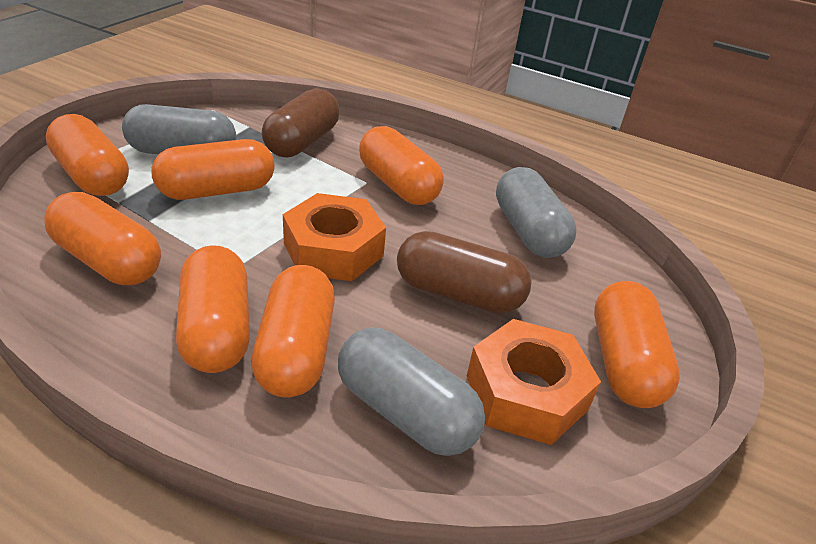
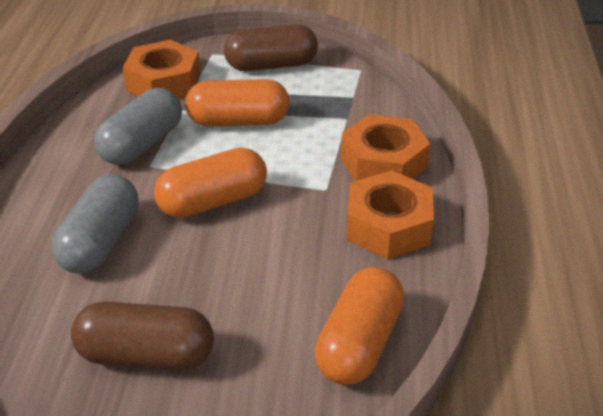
grey capsule: [122,104,236,154] [338,327,485,456] [496,167,576,258] = 3 -> [52,174,138,274] [94,88,182,165] = 2
orange capsule: [44,192,161,285] [46,114,129,196] [151,139,275,200] [176,245,250,373] [251,265,335,398] [359,126,444,205] [594,281,680,408] = 7 -> [154,148,267,218] [185,79,290,126] [315,267,404,385] = 3
orange nut: [283,193,386,281] [467,319,601,445] = 2 -> [123,40,201,99] [341,114,430,181] [346,170,434,259] = 3

